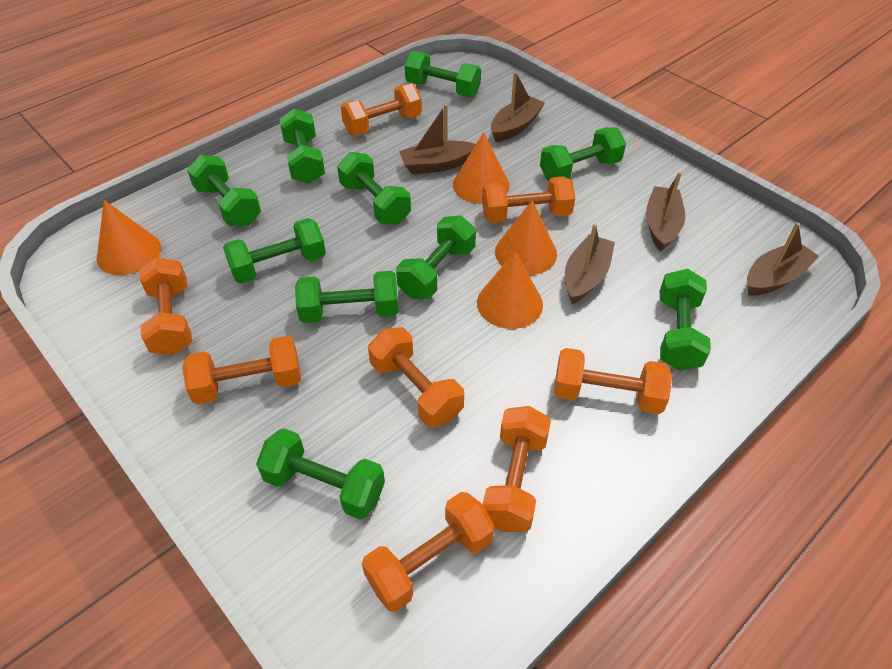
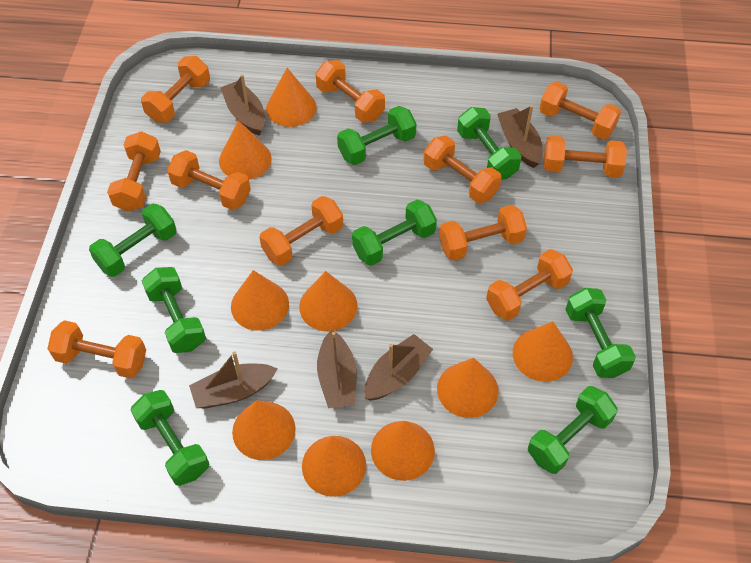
green dumbbell: [187,155,261,226] [223,218,326,284] [256,428,385,520] [279,109,325,184] [295,271,399,323] [337,152,411,224] [396,215,476,299] [405,51,481,97] [540,127,626,181] [660,269,711,371] = 10 -> [89,204,177,277] [130,390,209,486] [142,267,206,353] [337,106,416,165] [352,199,437,266] [457,107,521,179] [528,386,618,474] [565,288,636,378] = 8
orange cone: [97,200,161,275] [453,132,510,204] [477,251,543,329] [495,200,557,275] = 4 -> [219,120,272,180] [231,270,289,331] [232,400,296,460] [266,68,317,127] [299,271,358,332] [302,436,366,497] [371,421,435,481] [437,358,499,418] [513,321,573,382] = 9
orange dumbbell: [139,257,192,355] [182,336,301,404] [341,83,422,135] [362,492,495,612] [368,327,464,428] [482,176,575,223] [482,406,551,532] [554,348,672,414] = 8 -> [47,320,146,379] [107,131,161,212] [141,56,210,122] [167,150,251,210] [260,196,343,266] [315,60,385,123] [424,135,502,203] [439,205,527,261] [486,249,573,321] [539,82,621,140] [543,136,627,177] = 11

